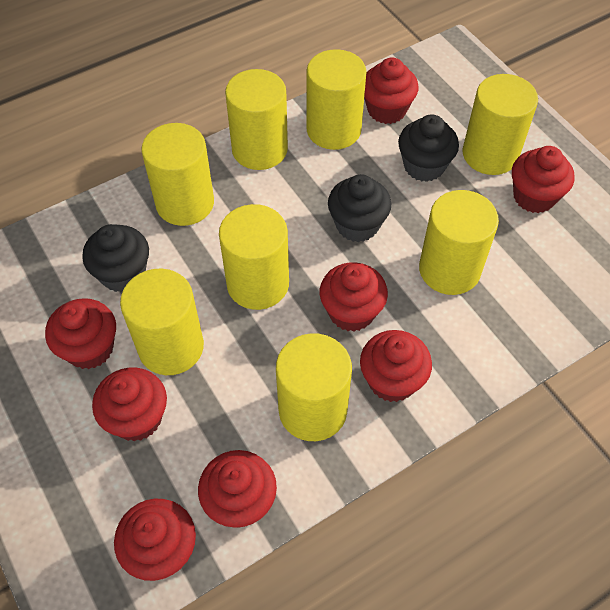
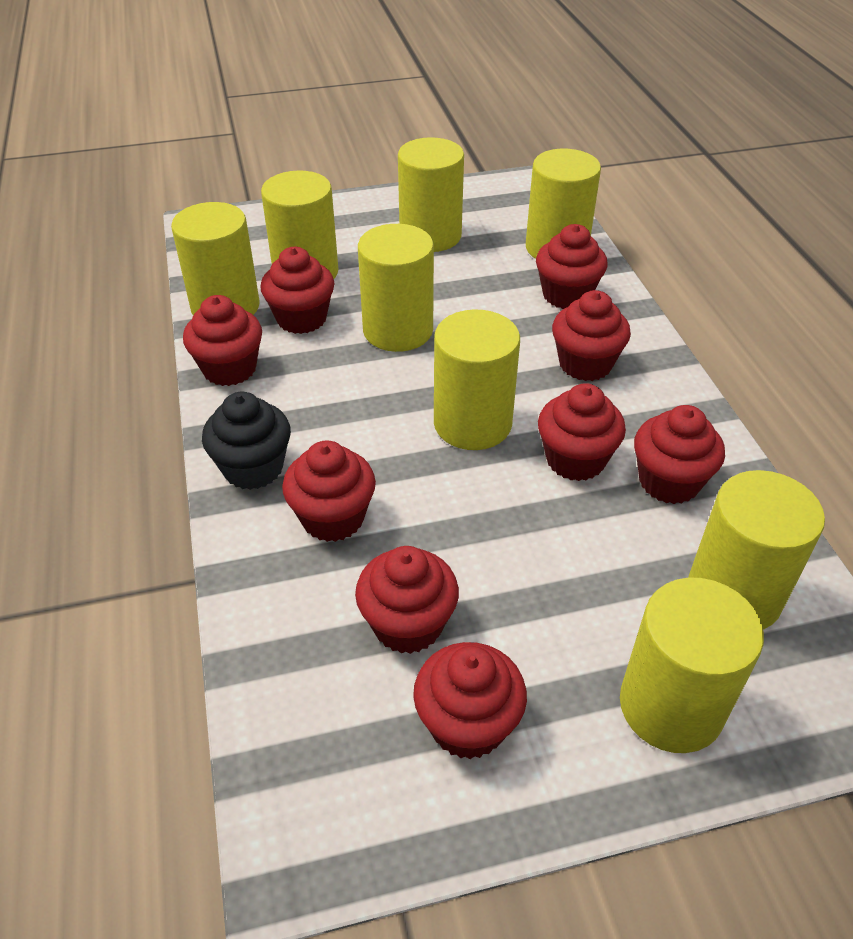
black cupcake: [82,224,149,292] [328,174,391,242] [398,115,459,182] = 3 -> [202,392,291,490] = 1
red cupcake: [45,298,116,369] [92,368,167,441] [114,499,196,581] [198,450,277,528] [320,263,388,332] [360,330,432,402] [364,57,418,124] [512,146,575,213] = 8 -> [183,295,262,386] [261,247,334,334] [282,441,376,542] [355,546,459,654] [413,642,527,759] [536,224,607,309] [538,383,626,481] [552,290,631,381] [634,405,725,504] = 9

